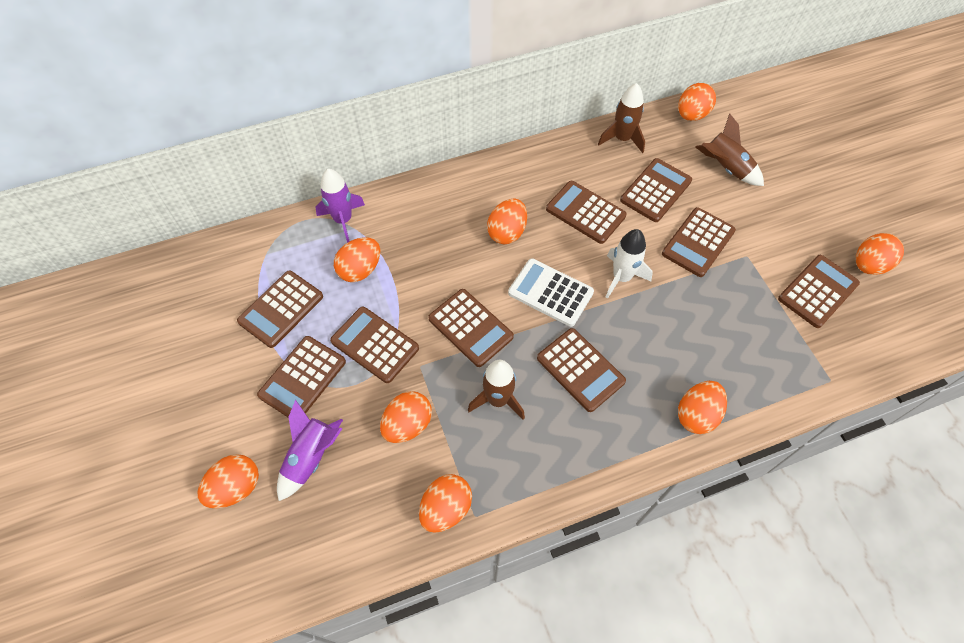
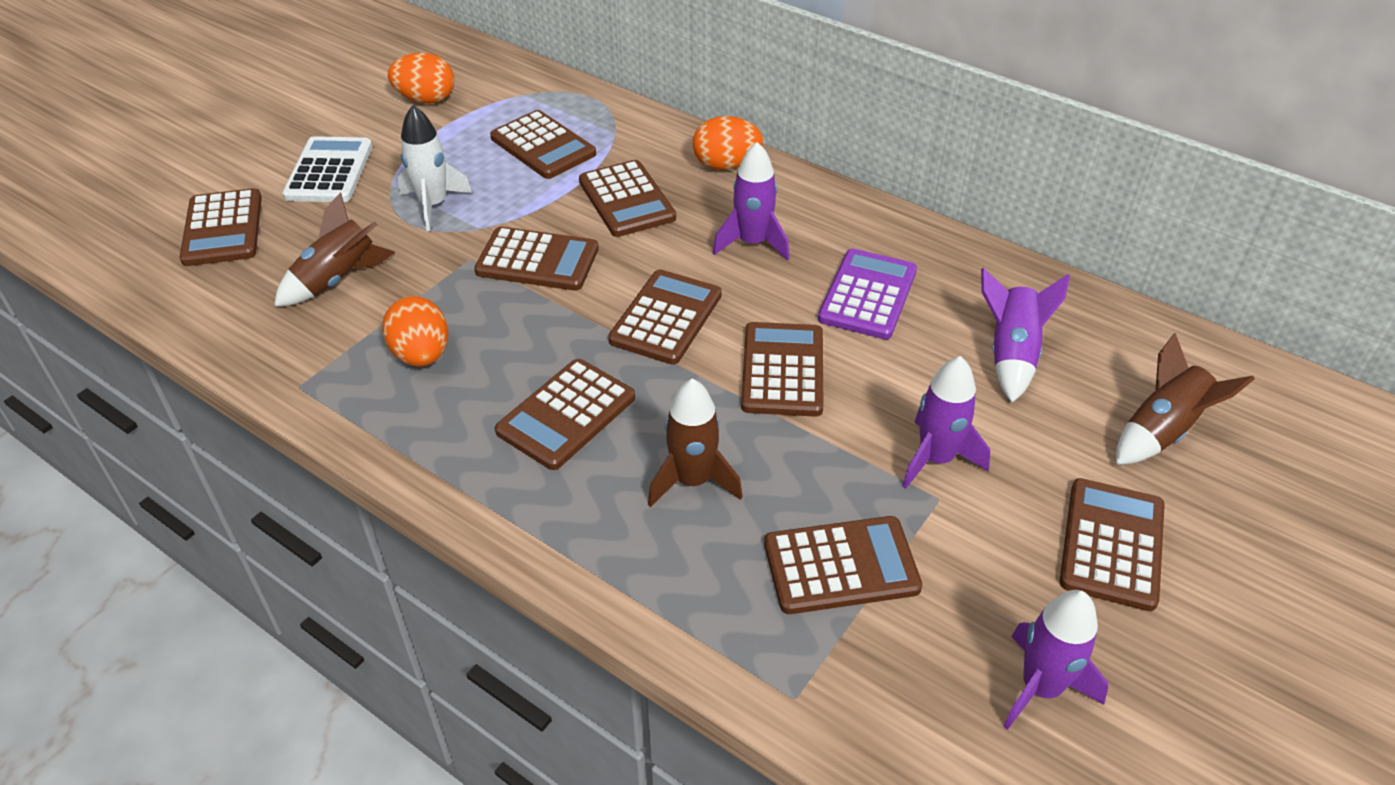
orange egg: [198,454,259,508] [334,237,380,282] [380,391,432,443] [419,474,472,533] [487,198,527,244] [678,83,716,121] [678,381,727,434] [856,233,904,275] = 8 -> [382,296,448,367] [388,52,454,104] [693,116,763,170] = 3
purple calculator: none = 0 -> [818,249,917,339] = 1
purple rocket: [277,400,343,501] [315,168,365,243] = 2 -> [713,142,789,261] [902,356,990,489] [981,267,1070,403] [1003,590,1108,730] = 4

